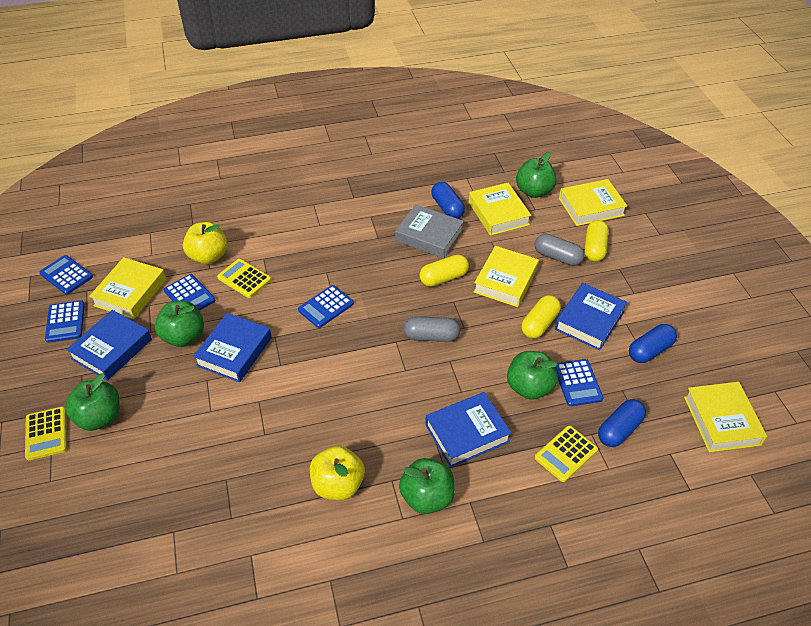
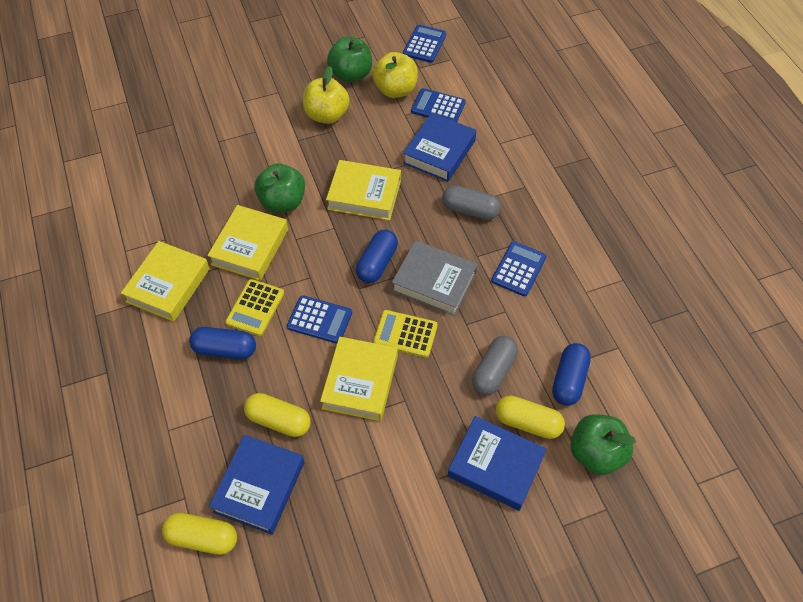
blue book: [66,310,152,381] [193,313,272,382] [425,392,511,468] [555,283,627,350] = 4 -> [209,435,304,535] [403,113,476,182] [448,416,547,511] = 3
blue calculator: [39,255,93,295] [45,300,85,343] [164,274,215,311] [298,285,354,328] [555,359,604,406] = 5 -> [287,295,352,344] [403,25,446,63] [411,88,466,122] [491,241,547,296] = 4
green apple: [65,373,119,431] [155,301,204,347] [399,458,455,514] [507,351,558,400] [516,152,557,198] = 5 -> [255,163,305,213] [327,37,372,82] [571,414,636,475] = 3
yellow book: [89,257,166,319] [469,183,531,236] [474,246,539,307] [559,179,627,226] [684,382,767,452] = 5 -> [121,241,210,322] [207,205,288,281] [320,337,398,421] [326,160,401,221] = 4
yellow calculator: [25,407,67,460] [217,259,271,298] [535,425,598,482] = 3 -> [226,279,284,336] [373,310,438,358] = 2

